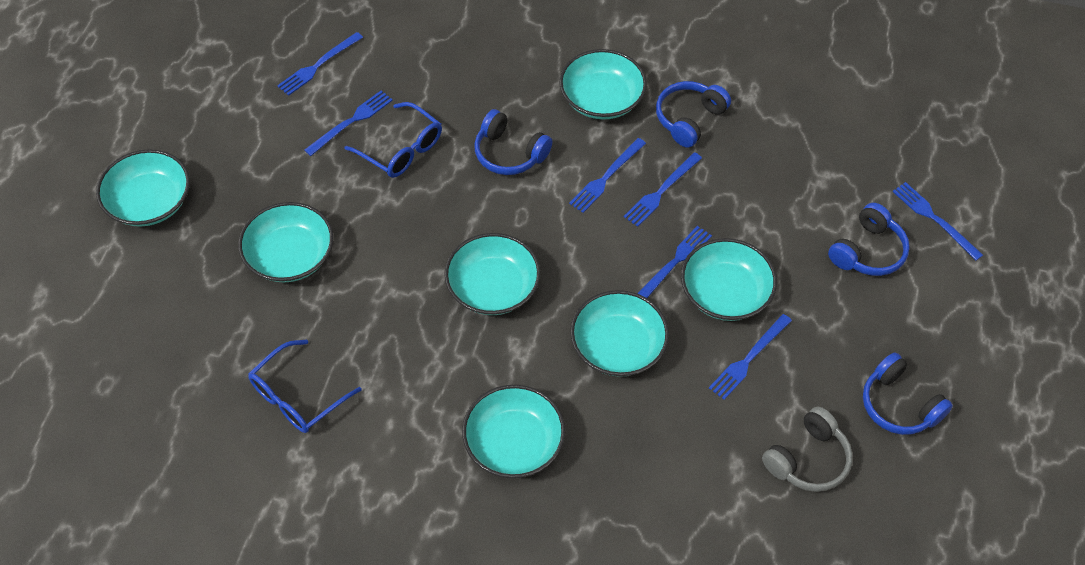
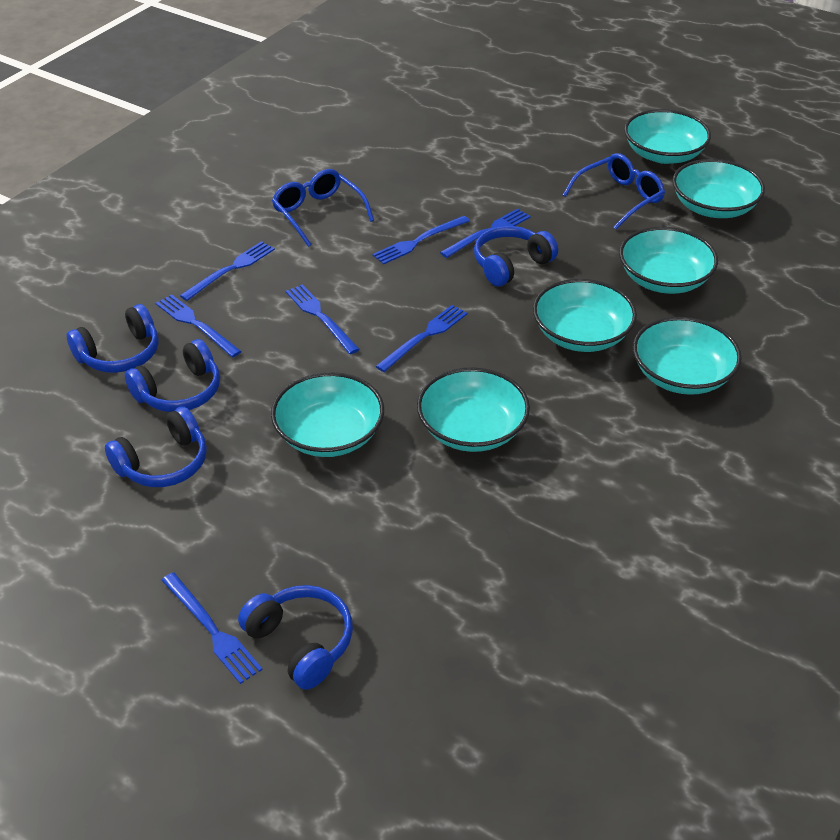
blue headphones: [474,109,552,175] [656,81,731,148] [828,203,910,276] [863,352,953,435] = 4 -> [67,304,159,373] [105,407,207,487] [125,339,220,412] [238,585,353,690] [474,226,558,287] = 5
grey headphones: [762,407,853,492] = 1 -> none = 0

